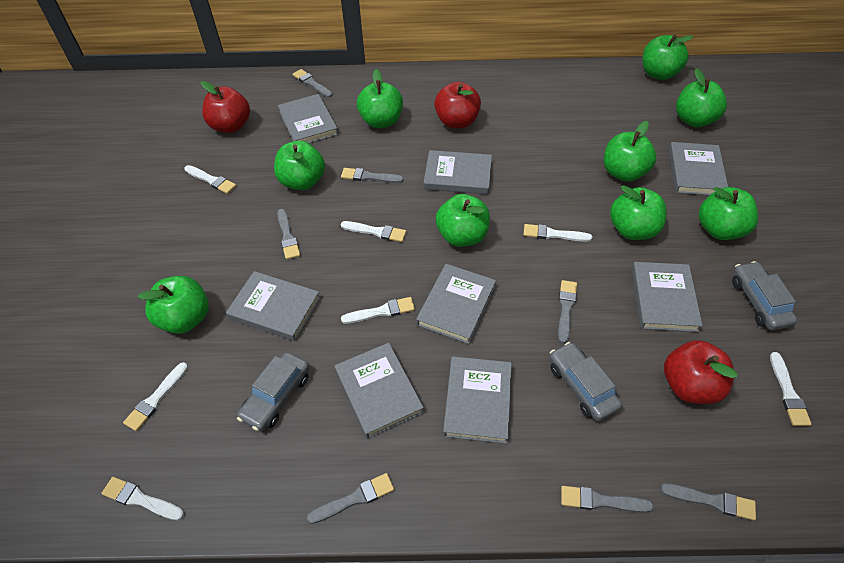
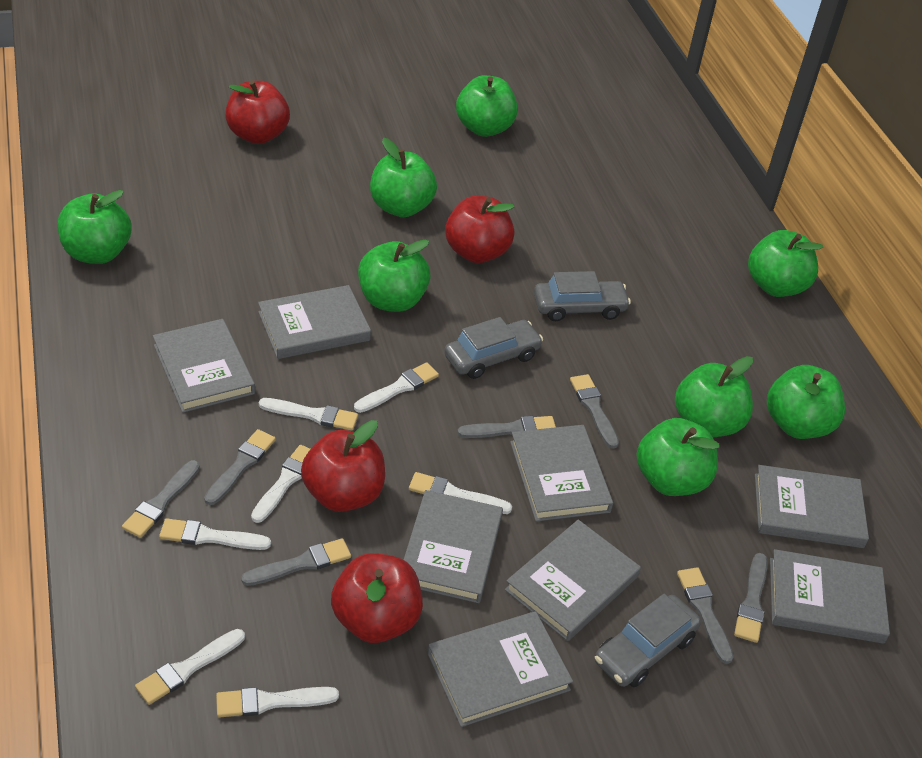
green apple: [138,276,209,334] [274,141,325,190] [357,69,403,128] [436,194,490,247] [604,121,656,182] [610,185,667,240] [643,34,694,80] [676,68,727,127] [699,187,758,240] = 9 -> [57,190,132,264] [358,239,431,312] [370,138,437,217] [456,75,518,137] [636,418,719,496] [675,356,753,437] [748,230,823,297] [767,365,845,439] = 8
red apple: [201,81,250,133] [434,82,481,129] [664,340,737,404] = 3 -> [225,80,290,144] [301,420,385,512] [331,553,423,643] [445,196,515,263] = 4

